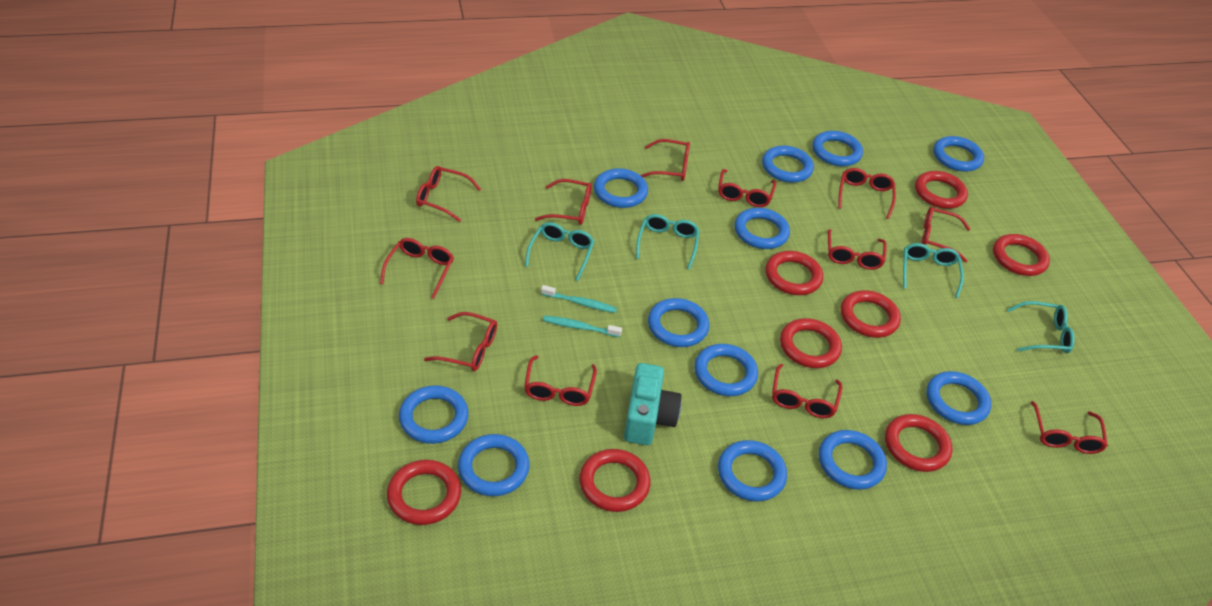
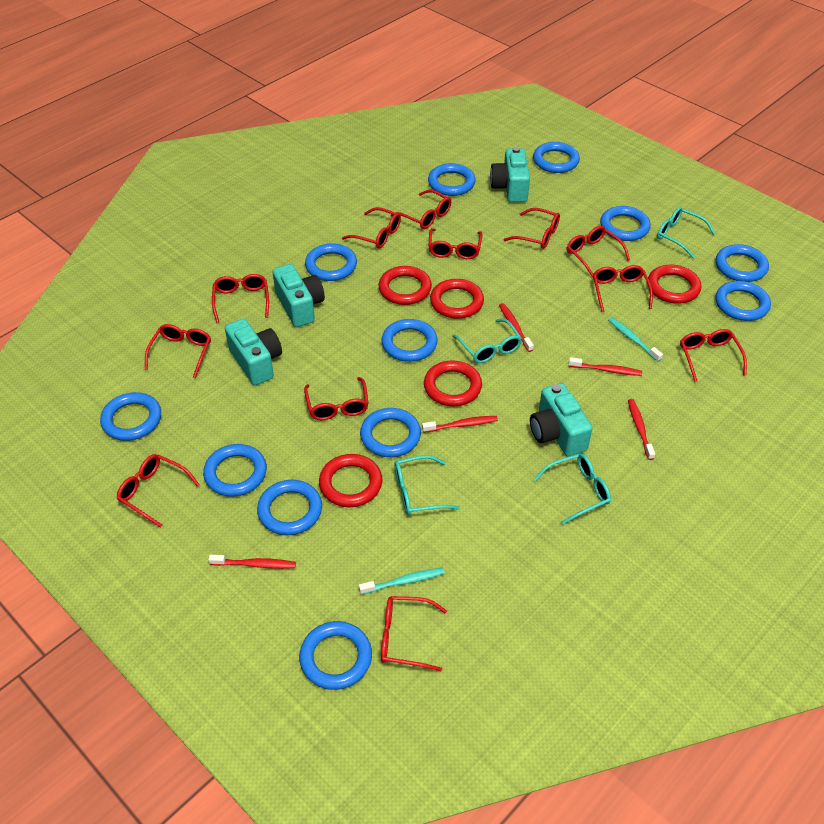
red ring: [387,460,461,525] [579,449,650,512] [765,251,823,295] [780,318,842,368] [841,290,901,338] [885,414,952,472] [915,171,968,209] [993,234,1050,276] = 8 -> [319,454,382,507] [378,266,432,305] [424,360,482,406] [430,279,484,319] [648,264,701,304] = 5
red toothbrush: none = 0 -> [208,555,296,569] [422,416,498,433] [499,303,534,352] [569,357,642,376] [628,399,655,460] = 5
turquoise camera: [624,363,682,445] = 1 -> [225,318,282,385] [273,264,325,327] [490,147,530,202] [530,383,593,456] = 4

